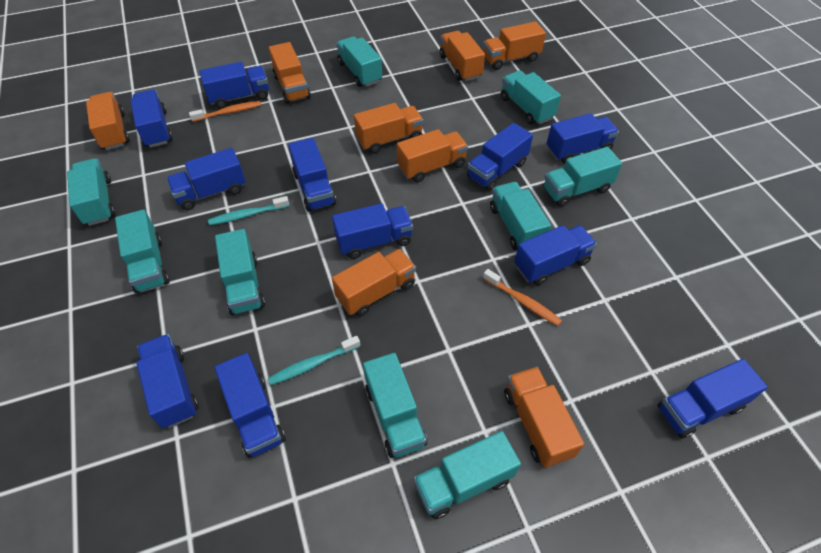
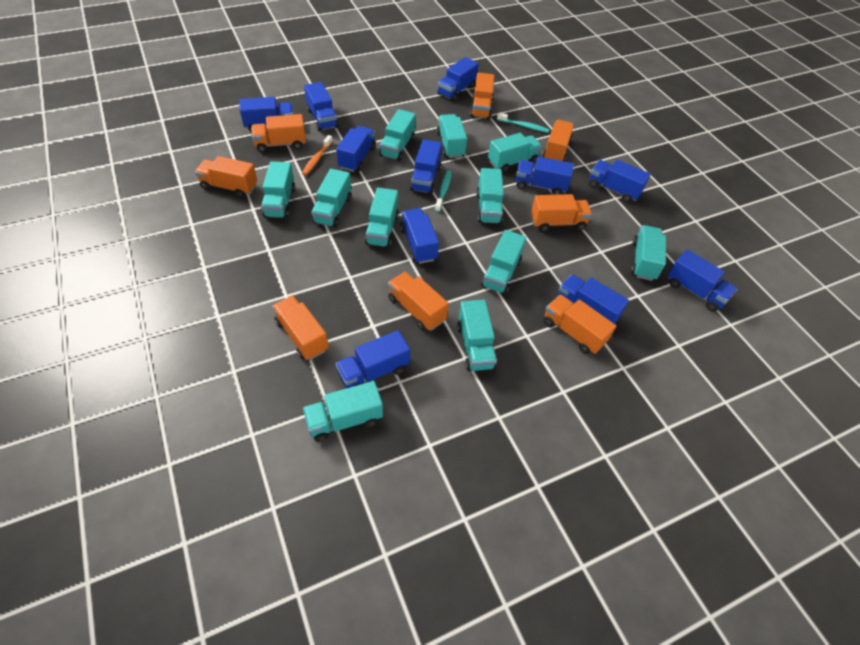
orange toothbrush: [189,101,261,122] [483,269,562,326] = 2 -> [302,135,333,175] = 1
turquoise truck: [67,158,115,226] [115,209,169,293] [215,229,265,315] [336,36,382,87] [363,353,427,458] [414,431,521,519] [490,182,551,250] [501,70,561,125] [544,147,622,207] = 9 -> [261,161,296,219] [303,381,383,442] [311,169,351,228] [365,187,399,248] [379,109,416,161] [436,114,467,158] [457,300,497,371] [476,168,504,224] [481,230,526,295] [488,133,542,172] [631,225,666,281] = 11

